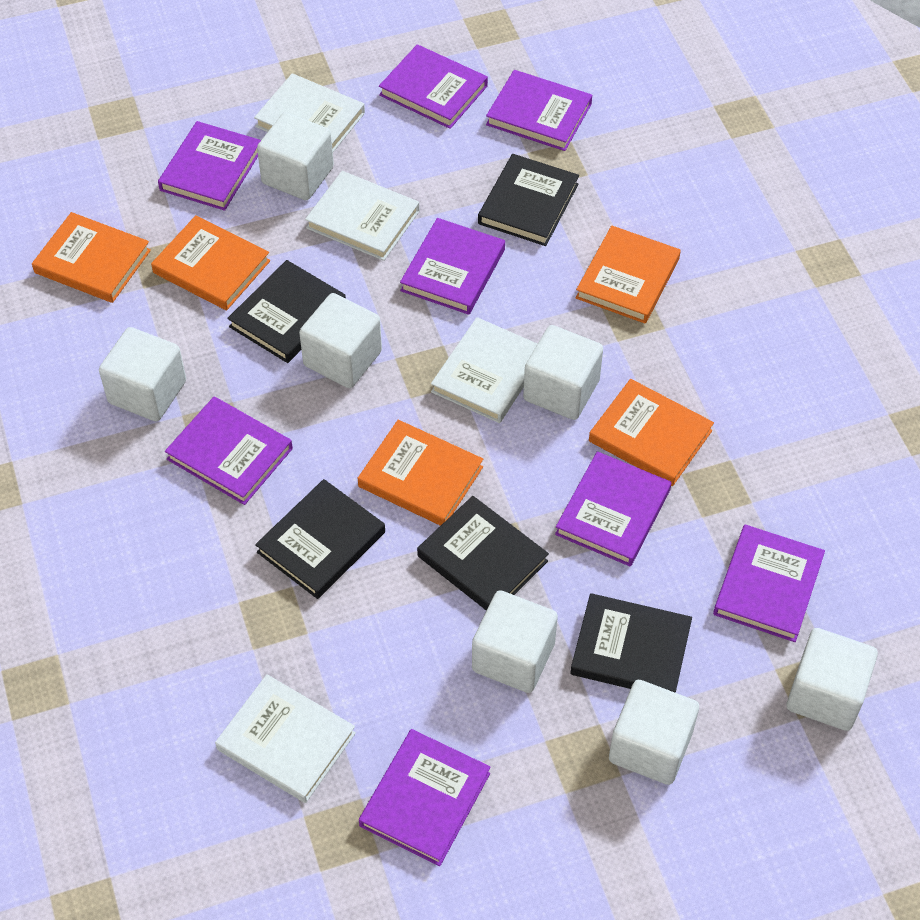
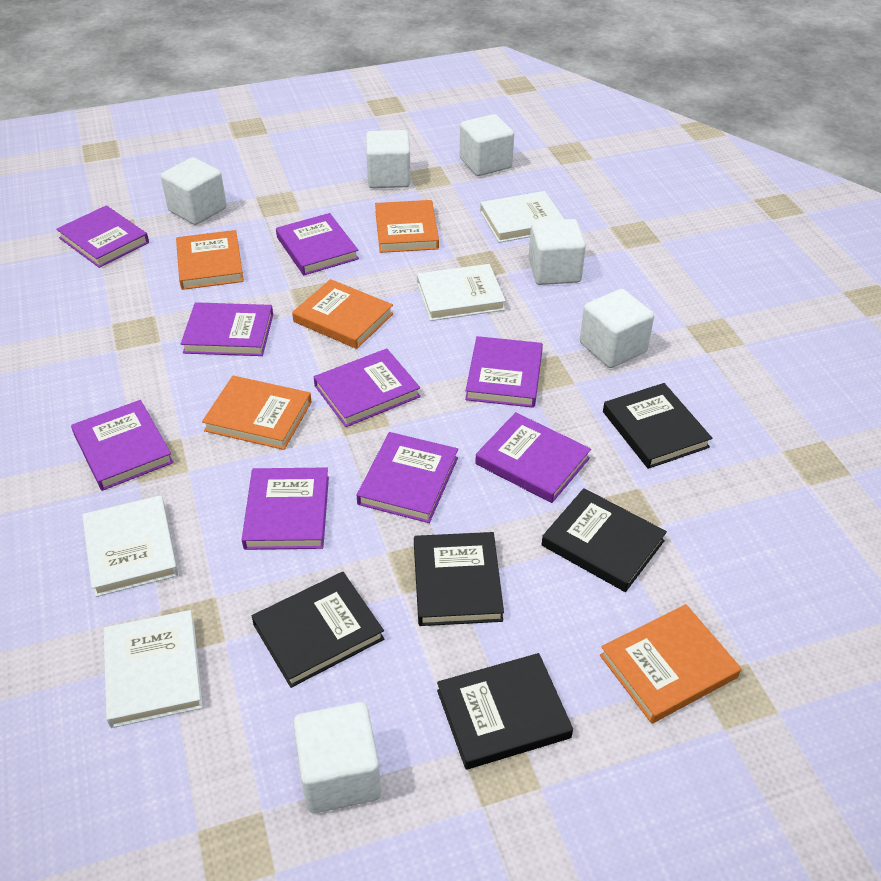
purple book: [158,121,261,211] [165,397,293,505] [359,729,491,866] [379,44,488,129] [400,218,505,315] [486,70,592,151] [555,451,671,566] [713,524,825,642] = 8 -> [56,205,149,268] [71,400,173,491] [181,302,273,356] [242,467,329,550] [276,213,359,275] [314,348,421,427] [357,432,458,523] [465,336,543,408] [475,412,591,503] = 9
white cube: [99,327,186,421] [257,112,334,200] [299,293,382,388] [472,590,558,693] [523,325,603,420] [609,680,699,785] [787,628,878,731] = 7 -> [161,157,227,225] [293,702,381,813] [366,130,411,188] [460,114,514,176] [529,219,586,285] [580,289,654,368] = 6

